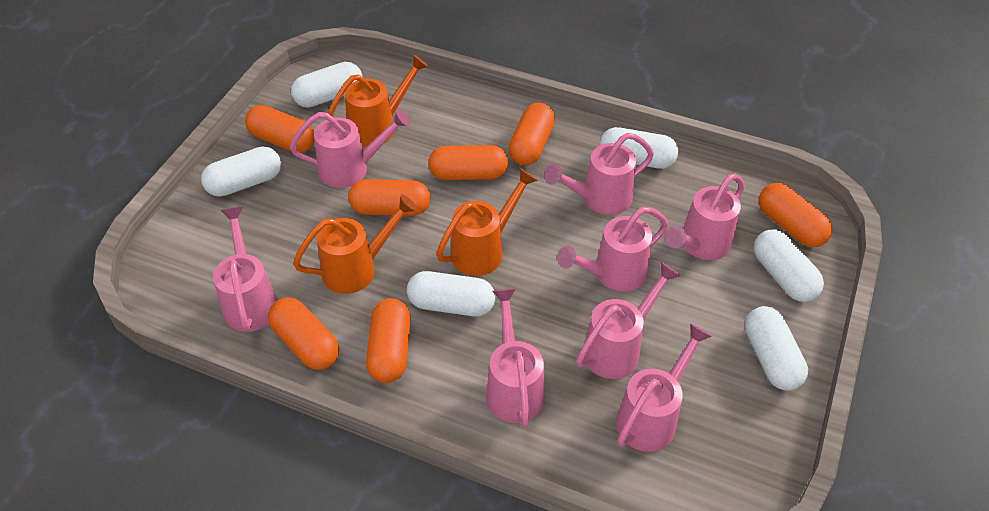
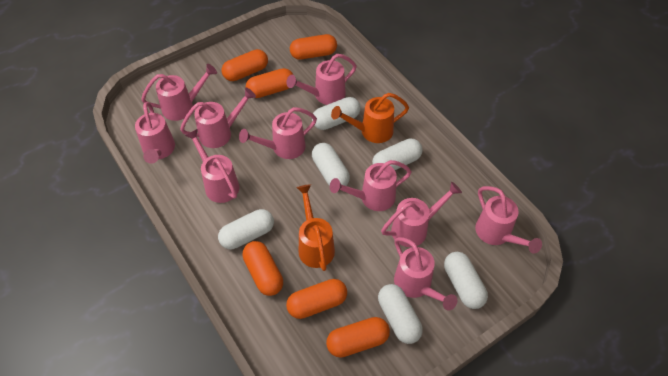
orange capsule: [245,105,314,153] [268,297,339,370] [348,179,431,216] [366,298,411,383] [428,145,508,180] [508,103,555,165] [759,183,832,247] = 7 -> [222,49,268,81] [243,241,283,296] [246,68,293,98] [286,279,347,319] [290,34,337,60] [326,317,390,358] = 6
orange watering can: [293,195,417,294] [326,54,429,147] [436,168,538,276] = 3 -> [296,184,335,271] [331,93,409,143] = 2
pink watering can: [213,207,277,332] [290,109,411,188] [486,288,544,427] [545,133,654,215] [557,207,668,292] [576,262,681,379] [616,323,712,452] [664,174,744,260] = 8 -> [135,102,175,164] [141,64,217,121] [180,88,256,148] [185,129,239,203] [239,107,317,159] [286,54,357,105] [330,160,412,211] [381,182,462,247] [394,237,457,311] [475,186,542,254] = 10

